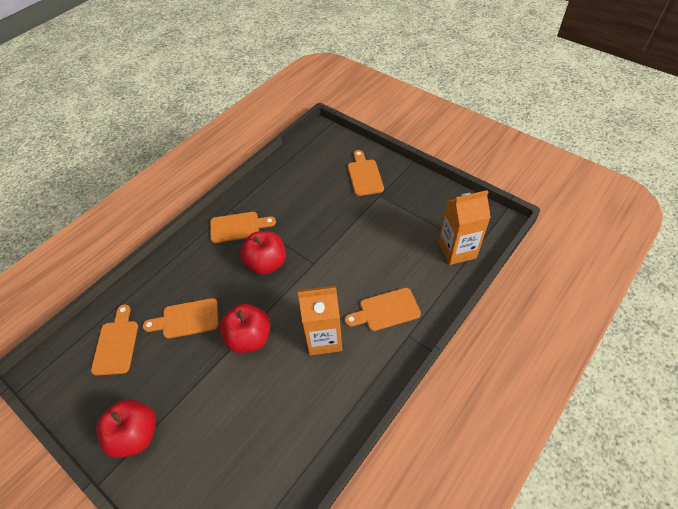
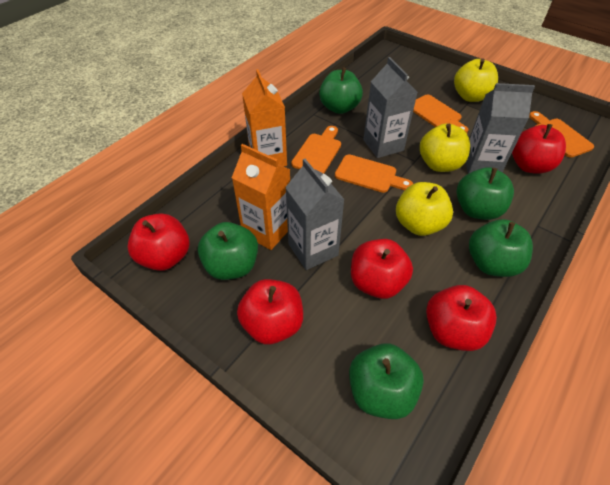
green apple: none = 0 -> [198,222,258,280] [319,67,363,114] [349,343,424,419] [457,167,514,220] [469,219,533,277] = 5
grey carton: none = 0 -> [285,159,345,270] [363,57,418,158] [466,83,535,174] = 3
orange cutting board: [91,304,138,376] [142,298,219,339] [210,212,276,243] [344,288,421,331] [348,150,384,196] = 5 -> [291,126,341,174] [335,154,413,193] [413,94,469,133] [529,111,594,158] = 4
red apple: [96,399,156,458] [220,304,270,353] [240,231,286,275] = 3 -> [127,213,189,271] [237,279,303,344] [351,239,413,299] [426,285,497,351] [512,124,566,174] = 5
yellow apple: none = 0 -> [396,182,453,236] [420,123,470,172] [454,59,498,102] = 3

